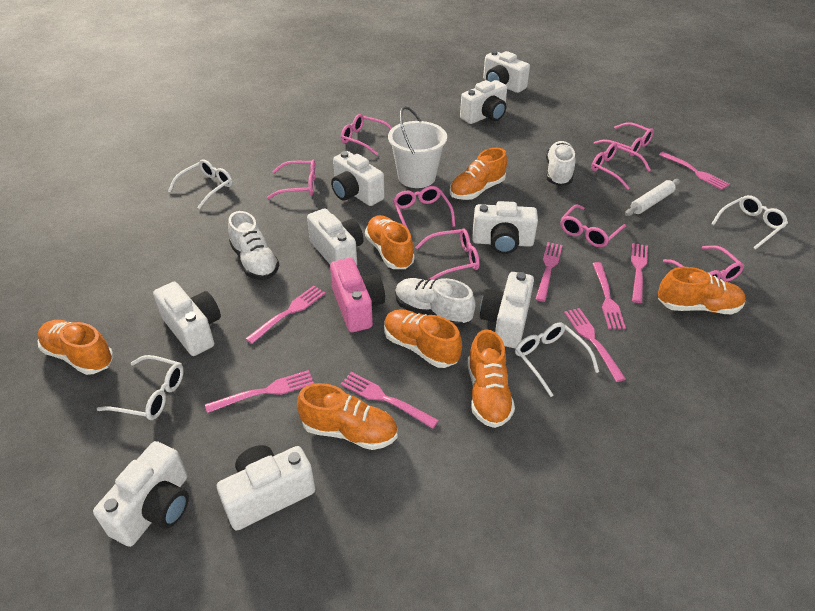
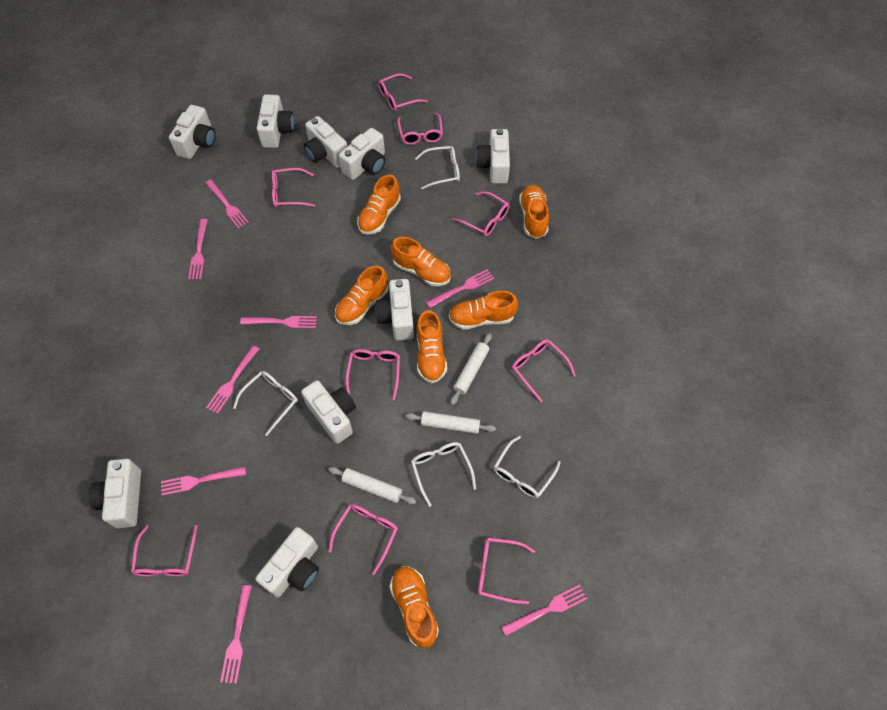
pink camera: [330,258,385,332] = 1 -> none = 0
pink glasses: [267,160,316,199] [341,114,392,156] [393,186,455,232] [416,228,480,280] [560,205,626,247] [591,143,651,190] [594,122,654,156] [663,245,744,282] = 8 -> [131,525,198,577] [272,168,315,207] [328,504,398,575] [346,349,400,400] [378,73,428,111] [397,113,443,145] [452,191,509,236] [478,538,535,604] [512,339,576,402] = 9
white bucket: [388,106,447,188] = 1 -> none = 0
white rolling pin: [625,179,680,216] = 1 -> [328,467,416,504] [405,411,496,434] [450,333,492,405] = 3
white shoe: [228,211,279,280] [395,278,476,327] [546,141,576,186] = 3 -> none = 0

